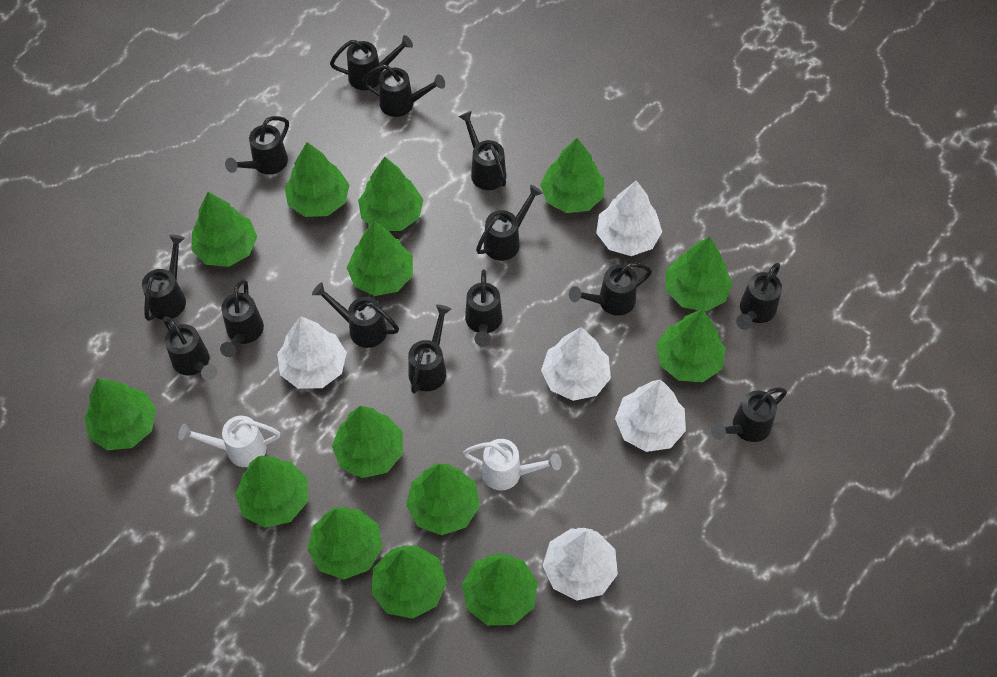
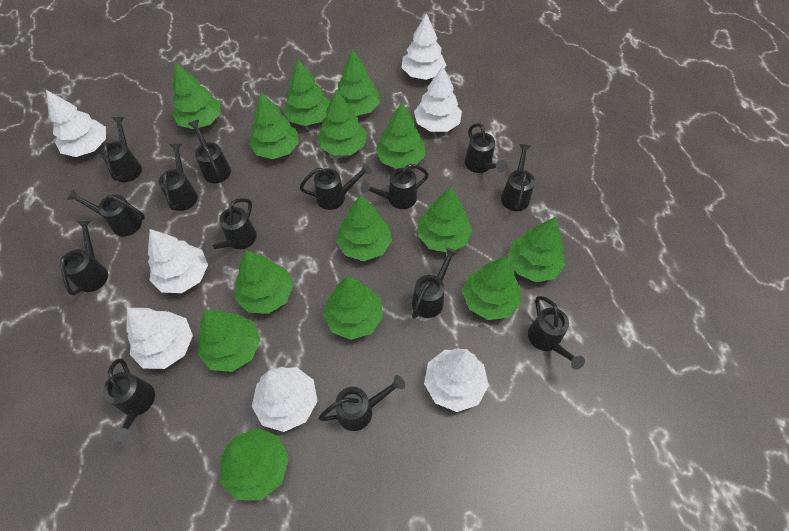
white tree: [277,316,347,389] [541,327,611,401] [543,528,618,601] [596,180,662,256] [615,379,686,452] = 5 -> [46,90,106,157] [126,308,193,369] [148,229,208,293] [252,367,318,432] [402,13,446,80] [414,66,462,132] [424,348,489,412] = 7
white watering can: [179,416,280,467] [463,439,561,491] = 2 -> none = 0

